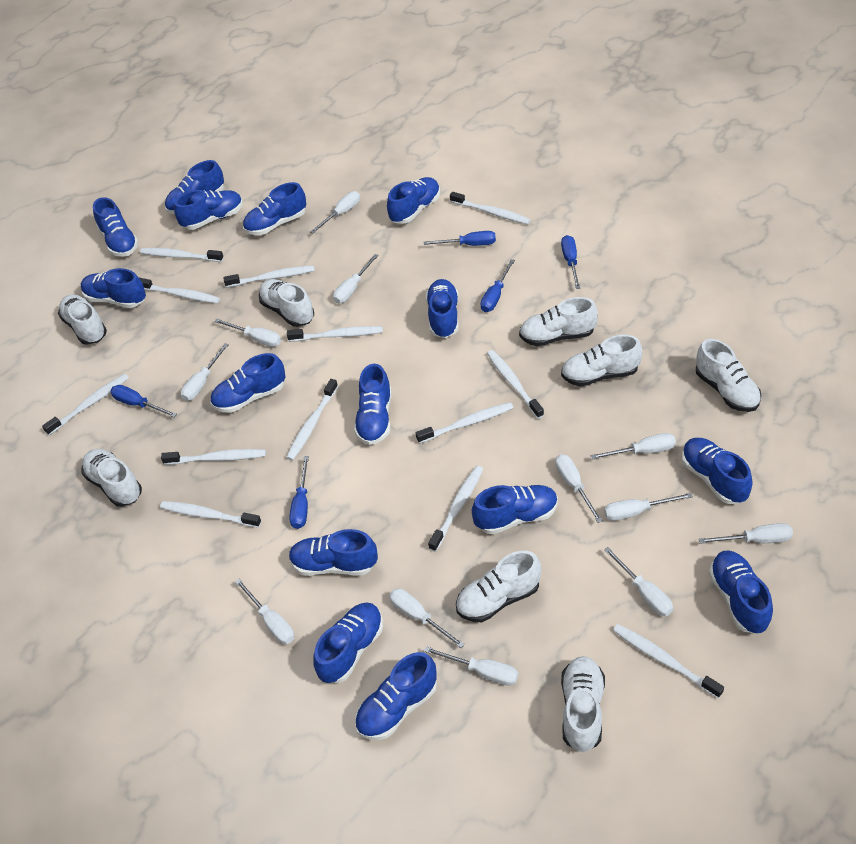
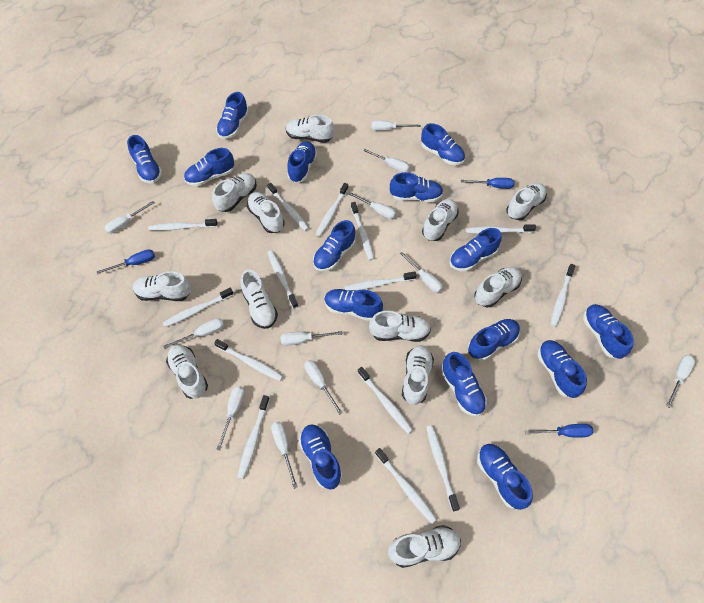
blue screwdriver: [110,385,177,417] [289,456,309,529] [423,231,496,246] [480,259,515,312] [561,235,580,289] = 5 -> [96,250,155,274] [461,178,515,189] [525,424,593,438] = 3
white screwdriver: [181,343,229,401] [214,319,281,347] [235,579,294,644] [310,191,360,234] [333,254,379,304] [389,588,465,648] [424,646,518,686] [555,454,603,523] [591,433,676,460] [604,493,693,521] [604,547,673,616] [699,523,793,544] = 12 -> [105,201,155,234] [163,318,224,349] [216,386,245,450] [271,422,298,489] [281,331,342,345] [305,360,343,415] [348,192,396,219] [363,149,410,172] [371,120,421,131] [400,252,443,293] [666,355,695,408] = 11
white shoe: [58,294,107,345] [81,449,142,507] [259,279,314,327] [456,551,541,622] [519,297,598,346] [561,334,642,386] [561,656,605,752] [696,339,761,412] = 8 -> [133,271,192,301] [166,345,208,399] [212,173,257,212] [241,270,278,329] [247,192,285,233] [286,115,334,143] [369,311,431,342] [388,525,461,568] [402,345,434,405] [422,199,459,241] [474,267,522,307] [506,183,547,220] = 12
white toothbrush: [42,374,129,435] [139,278,220,303] [140,248,224,262] [160,501,261,528] [161,449,266,465] [223,265,315,287] [286,379,338,460] [287,326,383,342] [416,402,513,444] [428,466,483,552] [450,192,530,224] [487,350,544,419] [613,624,724,698] = 13 -> [148,219,218,231] [163,288,233,327] [214,339,283,381] [237,395,270,479] [267,183,309,231] [267,250,298,309] [315,183,348,237] [344,272,416,291] [351,202,374,260] [357,367,413,434] [375,448,437,523] [426,425,460,511] [466,225,536,234] [551,264,575,327] = 14

